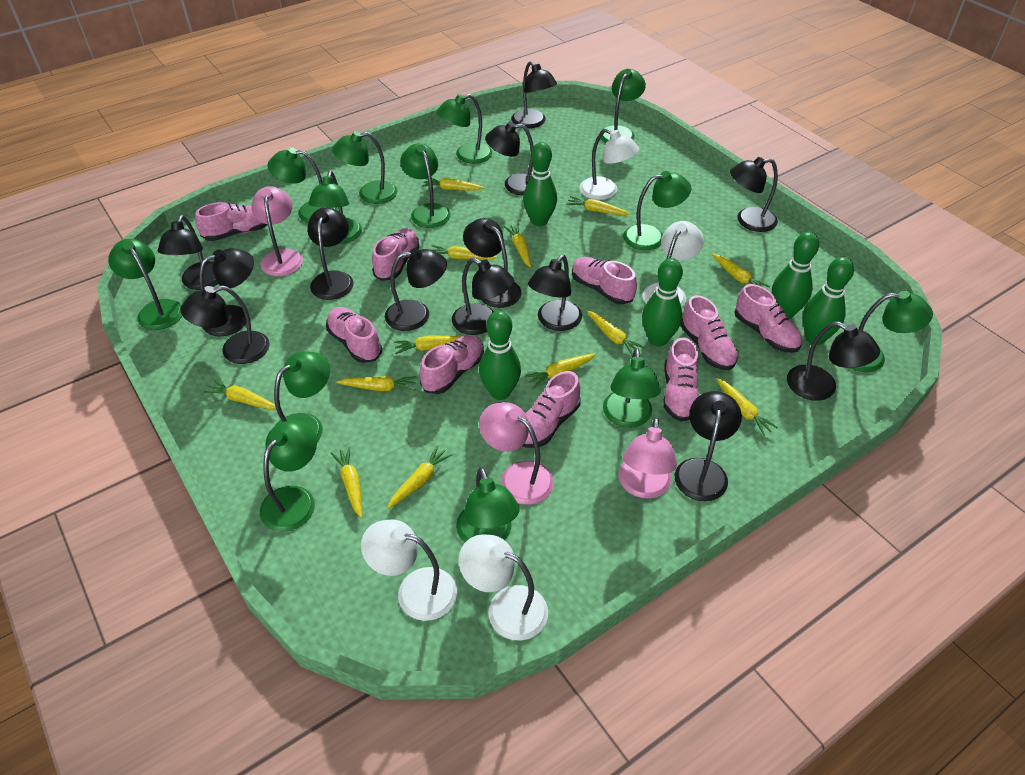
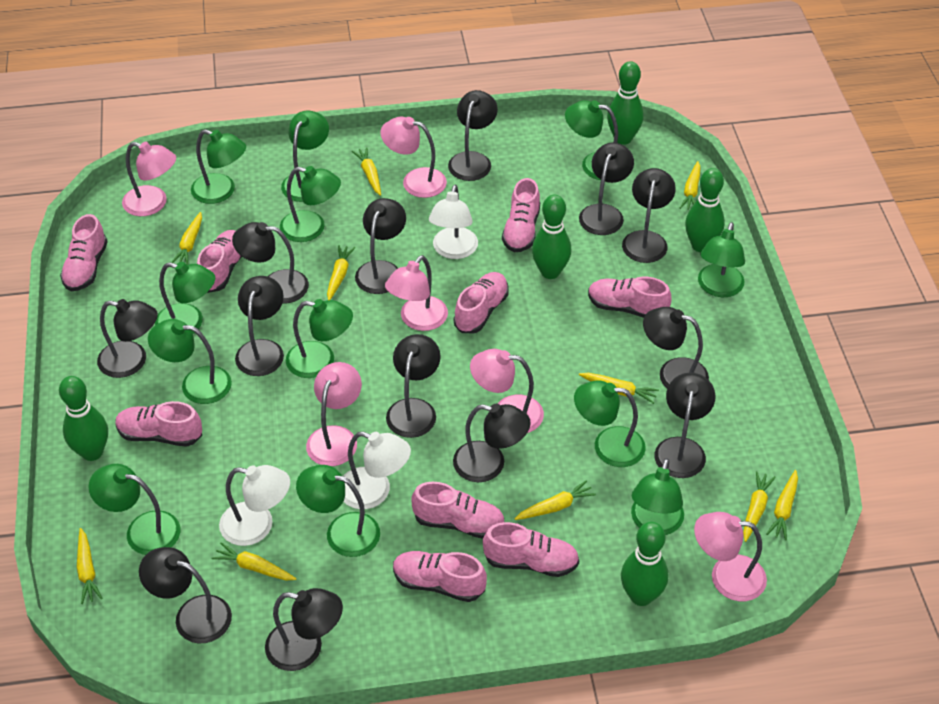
green lamp: [108,239,182,330] [260,420,317,532] [267,147,338,223] [274,351,330,442] [308,171,362,244] [332,131,397,204] [400,143,450,228] [437,94,492,164] [456,467,520,543] [600,69,646,143] [603,348,661,428] [623,171,691,250] [851,291,933,372] = 13 -> [89,464,180,555] [148,319,232,404] [155,262,215,334] [191,129,246,204] [280,166,341,242] [281,110,329,202] [286,299,353,378] [296,465,380,557] [565,100,618,180] [574,380,646,467] [631,458,684,535] [698,222,745,297] = 12
pink lamp: [251,186,303,276] [479,402,554,505] [618,417,677,499] = 3 -> [122,142,176,216] [306,362,362,466] [380,117,447,198] [385,255,448,331] [470,349,544,433] [694,512,767,601] = 6
white lamp: [361,520,457,621] [459,534,548,641] [579,129,639,200] [642,221,704,308] = 4 -> [219,465,290,546] [343,432,411,509] [429,185,478,259] = 3
yellow carrot: [204,379,276,409] [331,447,362,518] [336,376,417,391] [387,445,453,509] [394,335,463,354] [422,178,485,191] [431,245,497,260] [504,224,531,267] [524,353,596,388] [566,196,630,215] [587,311,645,355] [712,254,770,288] [716,378,778,436] = 13 -> [77,528,103,604] [171,212,202,265] [212,543,297,580] [327,245,355,300] [352,147,381,196] [515,480,596,520] [579,373,659,404] [680,161,701,210] [743,471,776,542] [766,470,798,540] = 10

